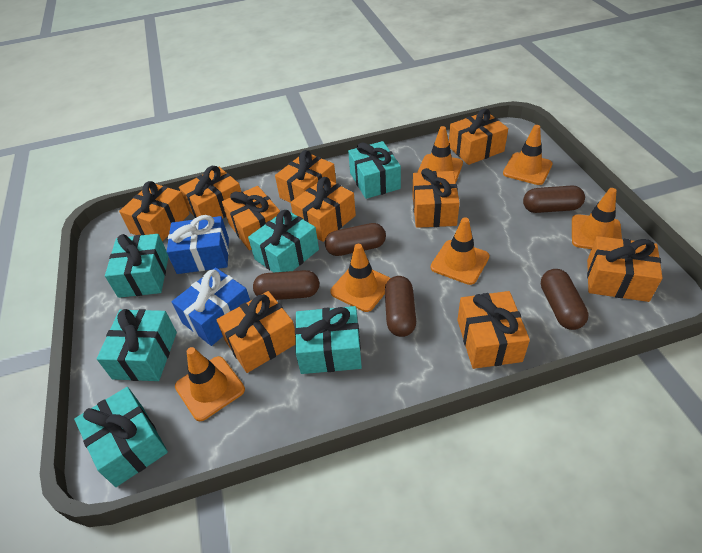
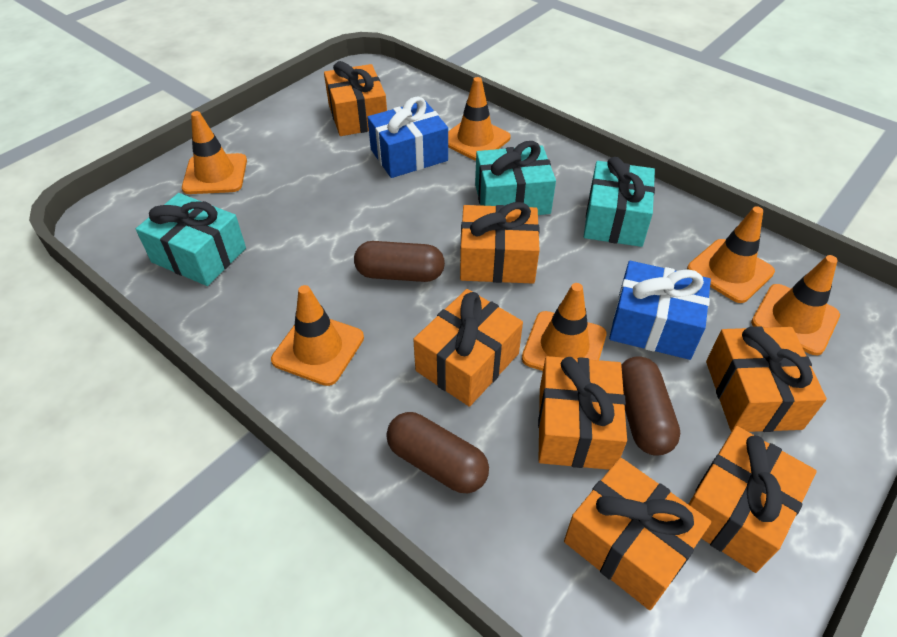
brown capsule: [253,270,319,300] [325,223,386,256] [385,276,416,337] [523,185,585,213] [541,269,589,330] = 5 -> [354,241,445,282] [386,412,489,493] [621,356,680,455] = 3
orange gift: [119,181,190,242] [179,166,241,218] [216,291,296,373] [222,186,280,250] [275,150,336,203] [291,177,356,242] [412,168,460,228] [449,108,508,165] [457,291,530,369] [587,236,663,302] = 10 -> [324,61,387,136] [413,289,523,407] [460,202,540,283] [538,356,627,470] [564,457,711,610] [688,426,817,573] [706,326,827,432] = 7
turquoise gift: [74,387,168,487] [97,309,177,381] [105,234,169,298] [248,210,319,273] [295,306,362,374] [348,141,401,199] = 6 -> [136,193,246,286] [475,141,556,215] [584,157,655,247] = 3

